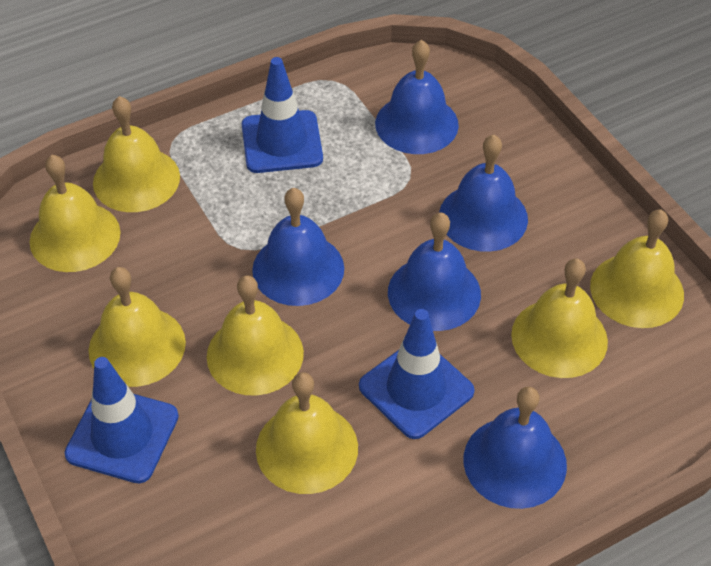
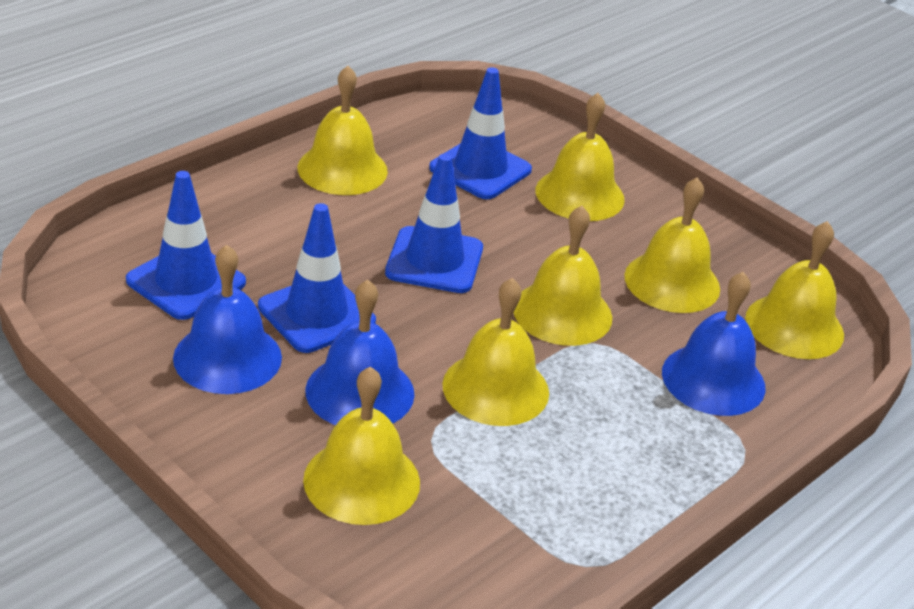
blue bell: [252,188,344,306] [375,40,459,154] [388,212,481,331] [439,135,528,252] [463,387,567,509] = 5 -> [173,245,282,394] [305,280,415,425] [662,272,766,416] = 3
blue traffic cone: [64,357,179,484] [242,57,323,173] [359,309,475,439] = 3 -> [126,171,246,320] [258,203,376,353] [385,154,483,293] [429,67,532,199] = 4

